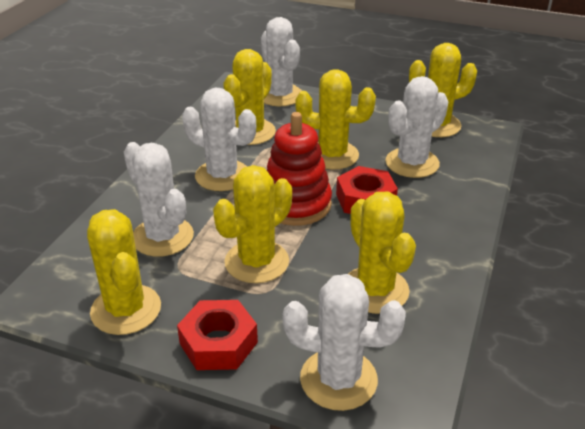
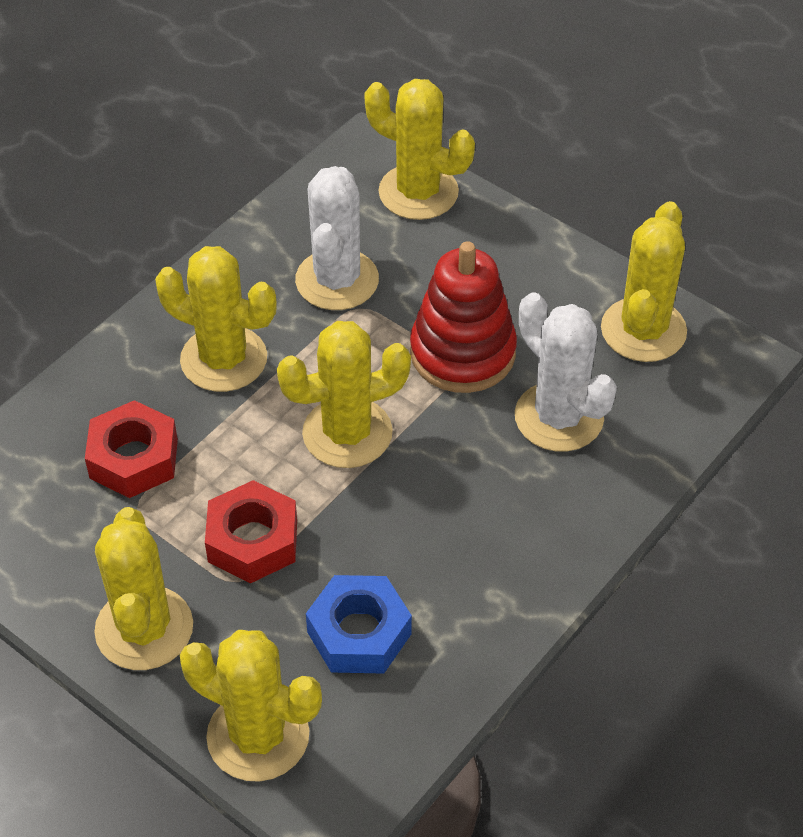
blue nut: none = 0 -> [306,575,412,674] = 1
white cactus: [124,142,194,257] [182,88,256,191] [261,17,302,106] [282,274,406,411] [385,76,449,178] = 5 -> [295,166,379,310] [515,292,617,452] = 2

